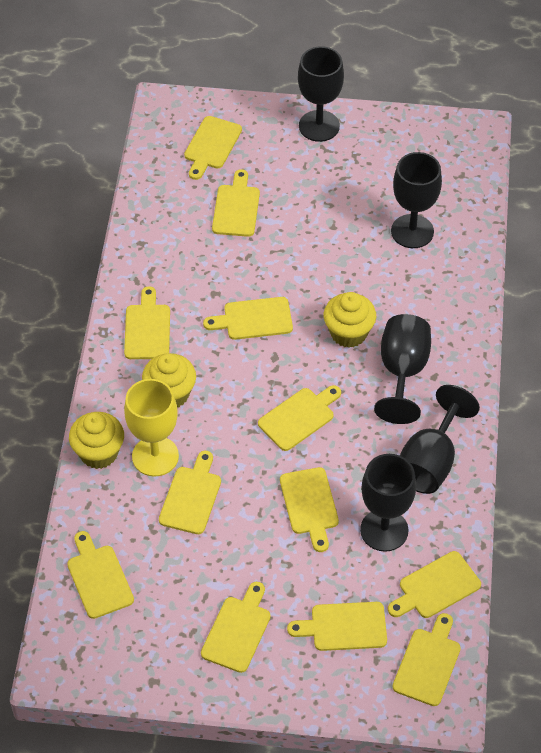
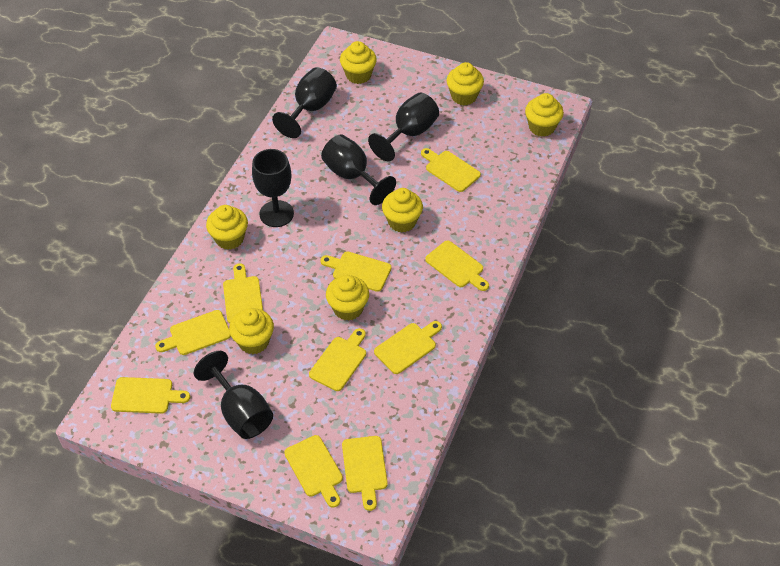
yellow cupcake: [69,412,124,469] [142,353,196,407] [323,292,376,348] = 3 -> [206,205,248,250] [229,308,274,354] [326,275,369,321] [340,41,377,84] [382,188,423,232] [446,62,484,105] [525,93,564,137] = 7
yellow cutting board: [67,531,134,619] [124,286,170,359] [159,451,221,534] [184,116,242,180] [201,582,271,673] [203,297,293,340] [212,169,260,237] [258,385,341,451] [280,467,339,552] [287,602,387,651] [388,551,481,618] [393,613,461,706] = 12 -> [111,377,190,414] [155,310,231,355] [223,263,263,323] [284,435,343,508] [309,328,366,391] [320,252,391,292] [342,436,388,511] [374,321,442,374] [421,148,481,192] [425,240,489,291] = 10
yellow goblet: [124,379,179,477] = 1 -> none = 0

